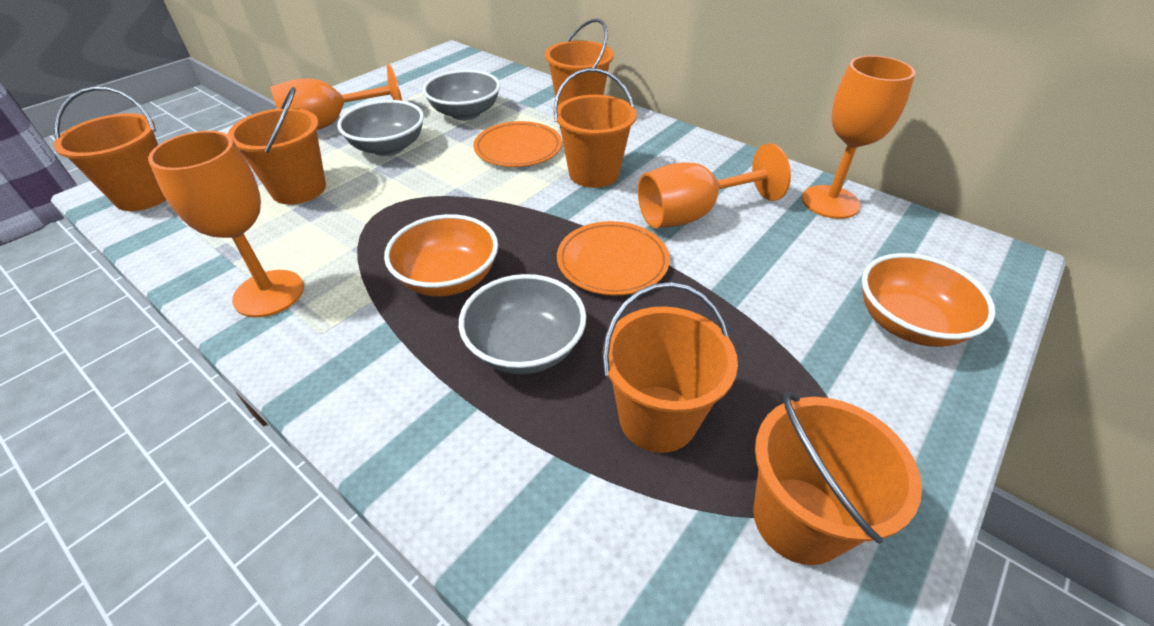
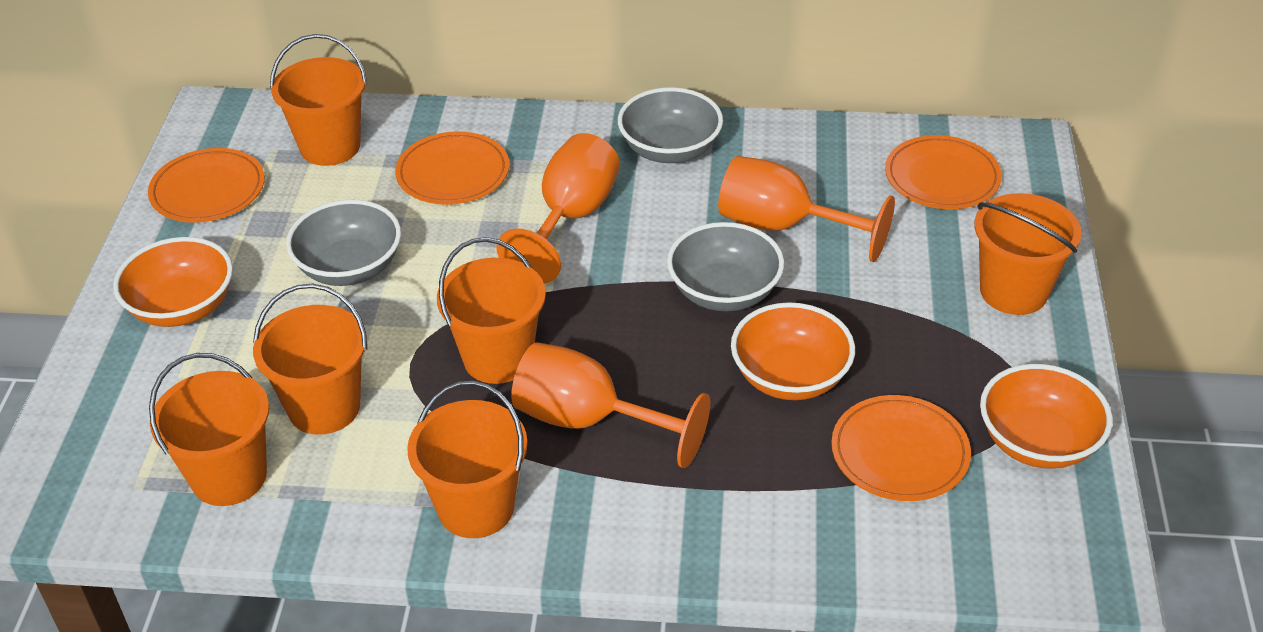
orange bowl: [384,214,498,296] [862,253,996,347] = 2 -> [113,237,233,327] [731,302,855,400] [980,364,1113,469] = 3
orange goblet: [148,131,304,318] [270,64,402,130] [638,143,791,229] [802,55,915,219] = 4 -> [496,133,620,284] [511,342,710,468] [718,156,895,262] = 3
orange plate: [473,121,562,167] [557,221,670,295] = 2 -> [148,148,265,223] [395,131,509,205] [831,395,971,501] [885,135,1002,209] = 4

